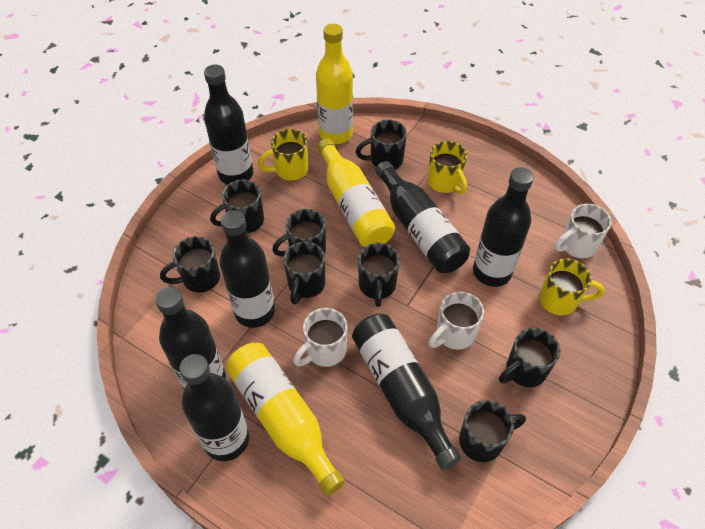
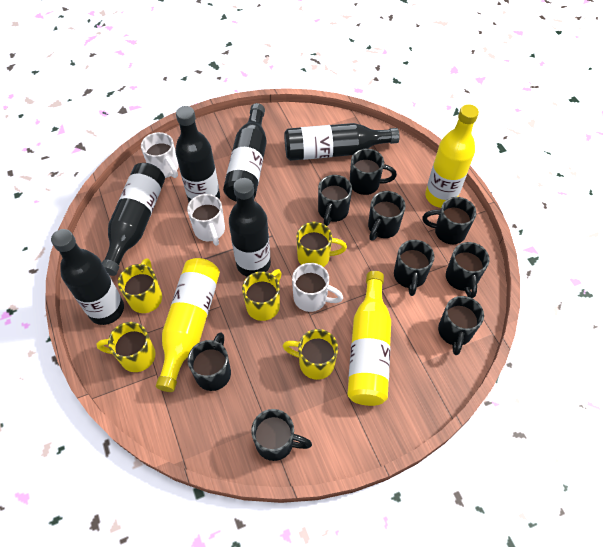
black bottle: [155,287,226,389] [180,354,249,461] [204,64,253,185] [219,210,275,328] [352,314,461,470] [375,161,470,273] [473,167,534,287] = 7 -> [51,229,124,325] [102,163,165,276] [175,106,220,202] [223,103,267,202] [229,178,271,277] [284,123,400,161] = 6
black mug: [160,236,220,293] [210,179,264,233] [272,209,326,256] [283,241,325,305] [356,119,407,169] [358,243,400,307] [459,400,526,462] [499,328,560,387] = 8 -> [188,332,231,391] [251,409,312,461] [318,175,352,226] [350,149,397,195] [368,191,406,241] [394,240,435,296] [422,197,476,244] [438,296,484,355] [446,242,490,298] = 9
yellow mug: [258,129,308,181] [428,141,467,194] [539,258,604,315] = 3 -> [96,322,155,372] [118,258,162,313] [242,269,282,321] [283,329,338,380] [296,222,347,267] = 5

